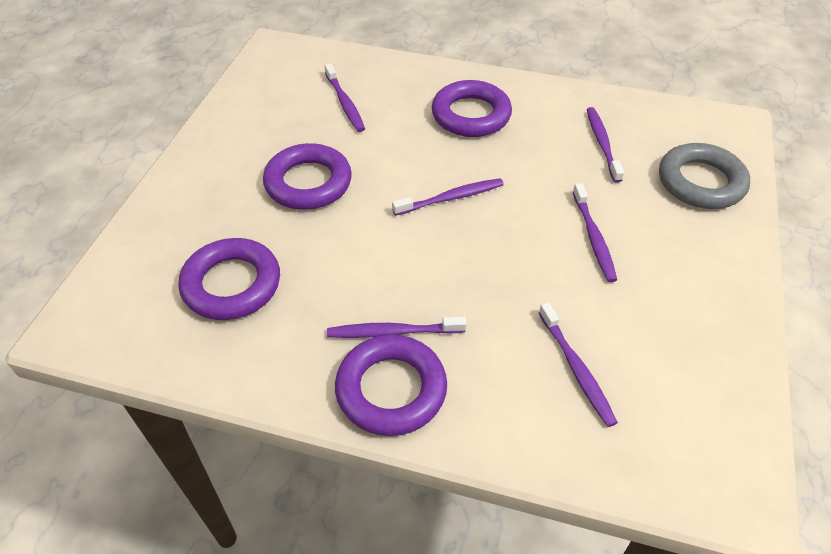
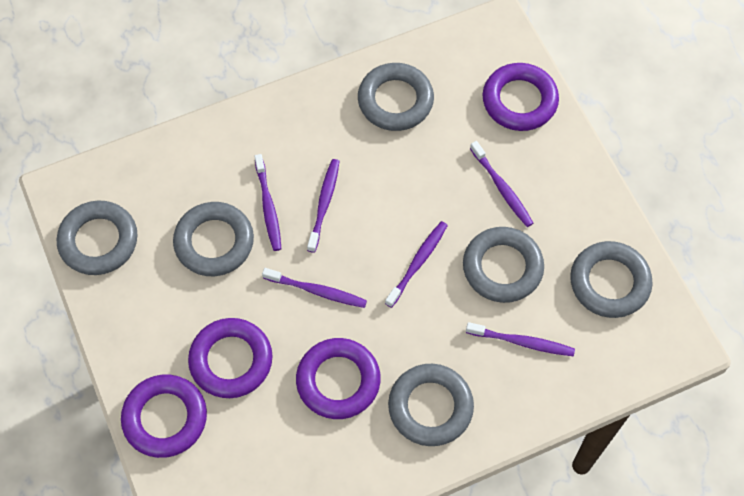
grey ring: [659,143,750,209] = 1 -> [57,201,138,275] [173,202,254,276] [358,63,434,131] [388,364,474,446] [463,227,544,303] [570,241,652,318] = 6

